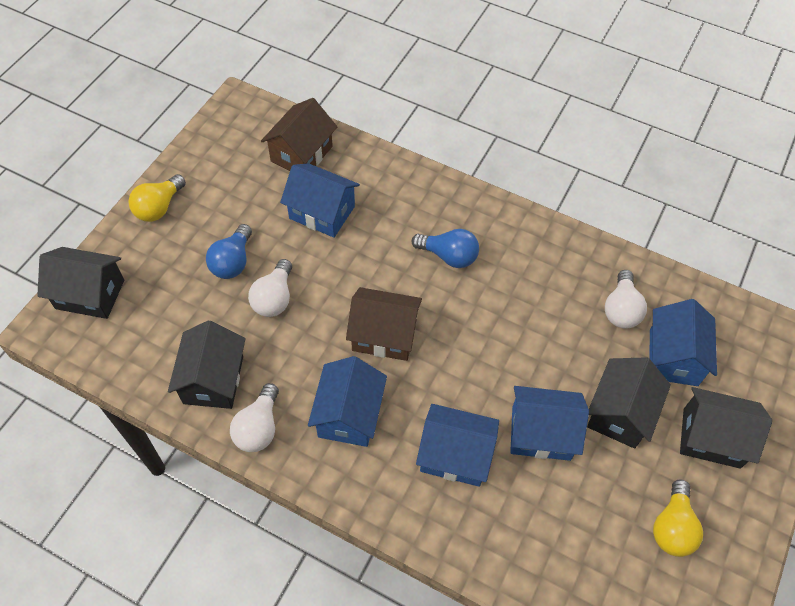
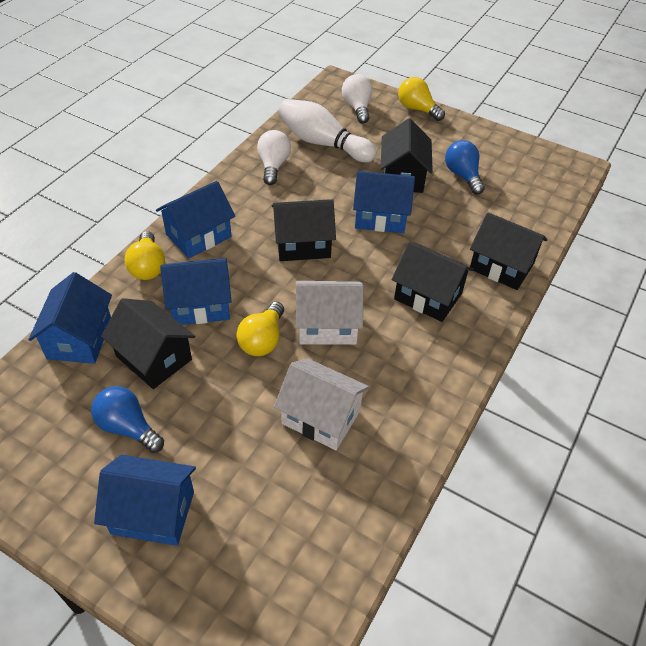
black house: [37,247,124,319] [168,321,246,409] [587,357,671,449] [680,387,772,469] = 4 -> [101,298,195,389] [272,199,336,261] [381,118,433,193] [392,242,474,322] [470,212,547,290] = 5
brown house: [261,98,337,171] [346,287,422,361] = 2 -> none = 0
white bowling pin: none = 0 -> [278,99,377,162] = 1
white house: none = 0 -> [274,358,369,450] [296,281,363,345] = 2
white light bulb: [230,383,279,452] [248,259,292,317] [605,270,647,329] = 3 -> [257,130,291,185] [342,74,372,124] = 2
yellow light bulb: [129,174,186,222] [653,480,703,557] = 2 -> [125,231,165,280] [236,302,284,356] [398,77,445,121] = 3

